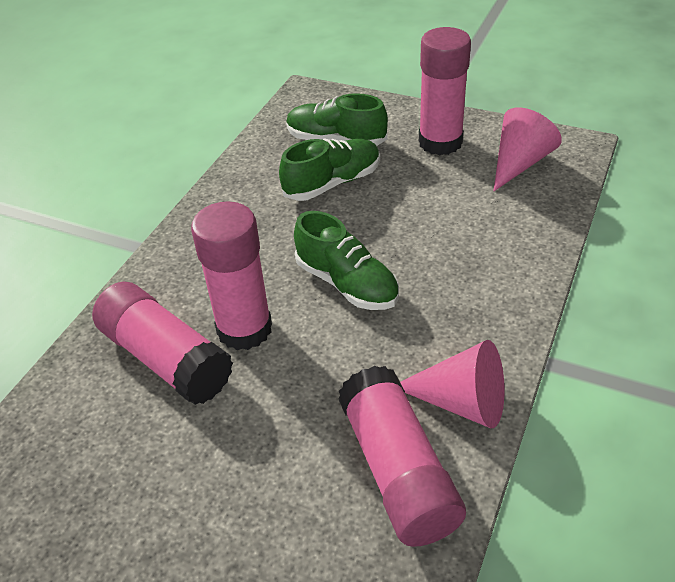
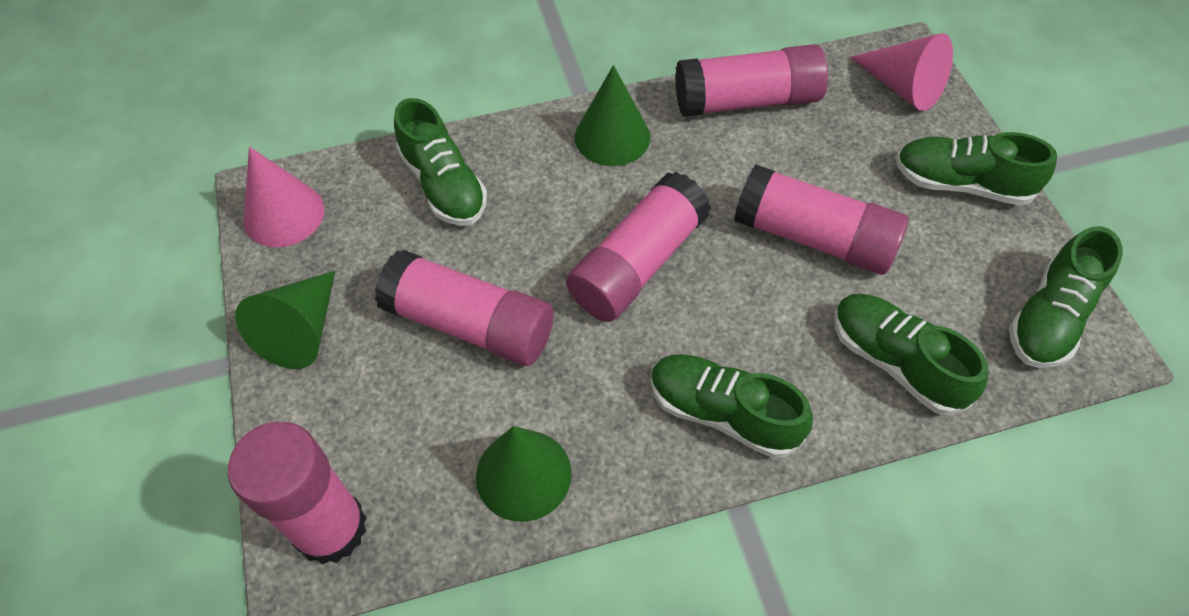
green cone: none = 0 -> [235,271,335,369] [476,426,571,522] [575,65,650,166] = 3
green shoe: [279,138,380,201] [286,93,388,146] [294,211,399,310] = 3 -> [394,98,487,226] [650,354,813,458] [834,294,988,415] [896,132,1057,206] [1009,226,1123,368] = 5
pink glue stick: [92,282,233,405] [191,202,272,350] [339,366,466,547] [419,27,471,155] = 4 -> [228,421,367,565] [375,250,554,366] [566,172,711,322] [675,44,828,117] [734,164,908,275] = 5

